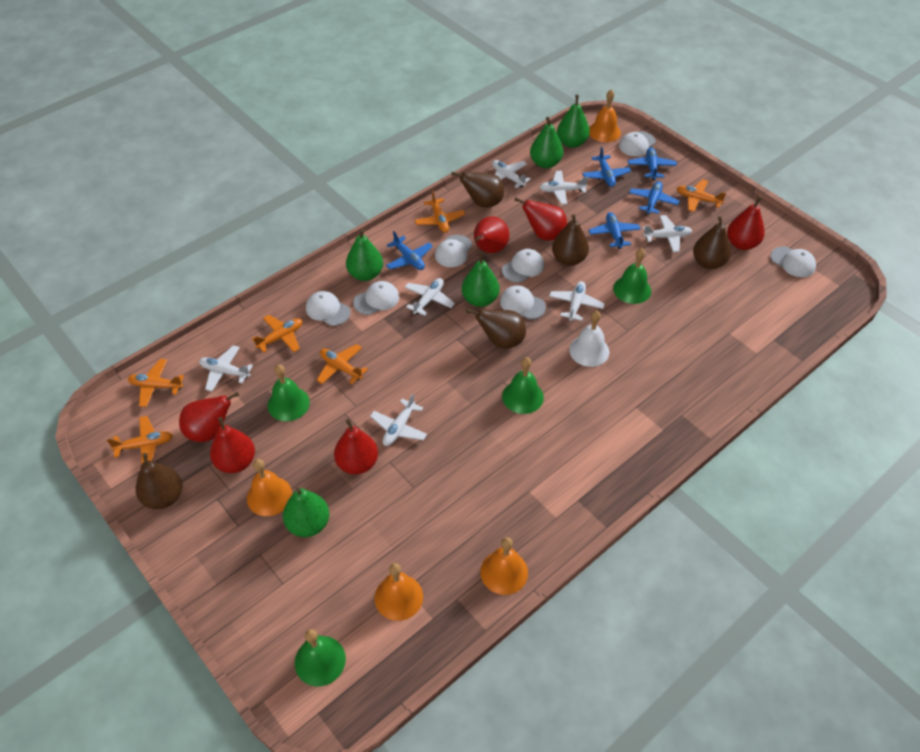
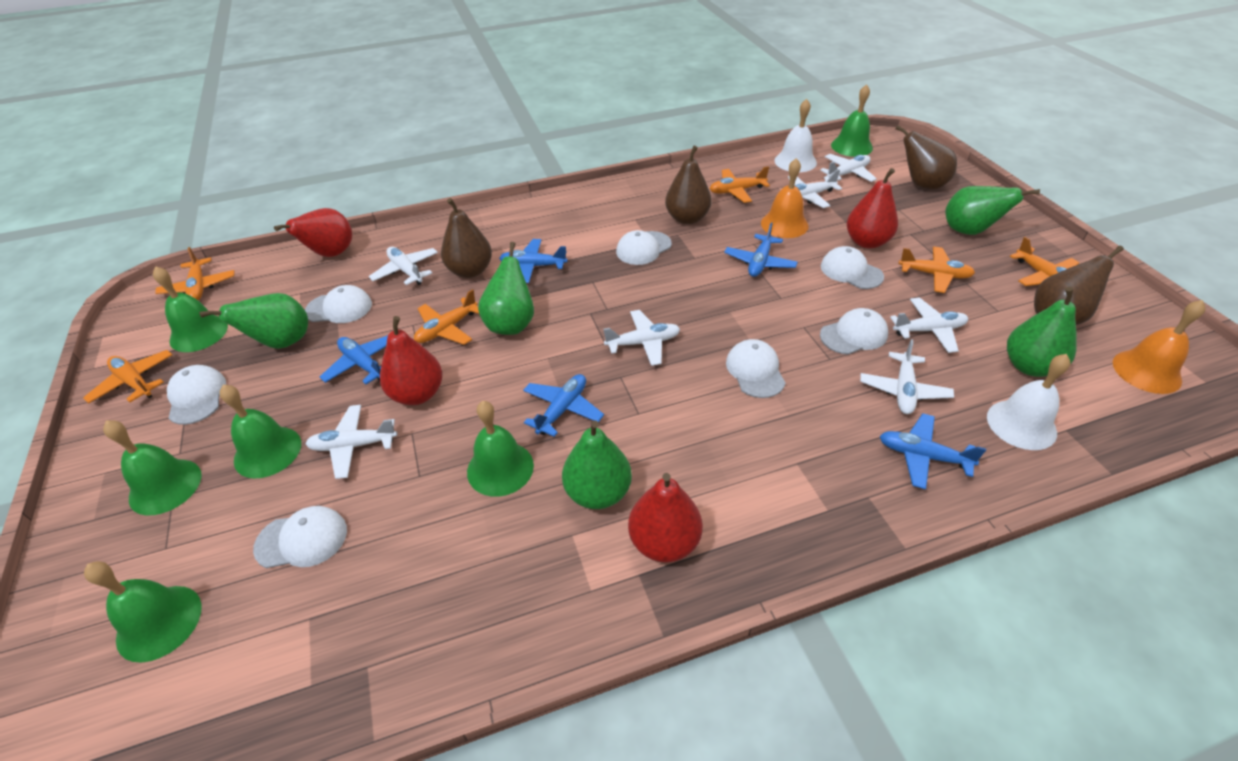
brown pear: [136,453,183,509] [451,172,504,208] [466,309,526,349] [552,214,589,266] [693,216,731,269] = 5 -> [441,198,492,278] [665,145,712,224] [896,125,957,189] [1034,246,1124,325] = 4
green bell: [268,365,310,421] [295,629,346,687] [502,357,544,414] [613,248,651,304] = 4 -> [84,561,202,663] [103,420,202,515] [153,266,228,352] [220,385,301,478] [467,401,534,497] [831,84,873,157] = 6
orange bell: [247,459,292,516] [375,563,423,621] [480,537,528,595] [589,90,621,142] = 4 -> [761,158,809,238] [1113,300,1206,394] = 2
red pear: [179,392,239,442] [210,417,255,473] [334,419,378,474] [474,216,509,253] [514,197,567,240] [727,196,765,250] = 6 -> [274,208,352,257] [380,316,442,405] [628,473,703,563] [847,168,898,249] = 4
white bell: [569,310,609,367] = 1 -> [775,99,817,172] [987,354,1071,450] = 2

